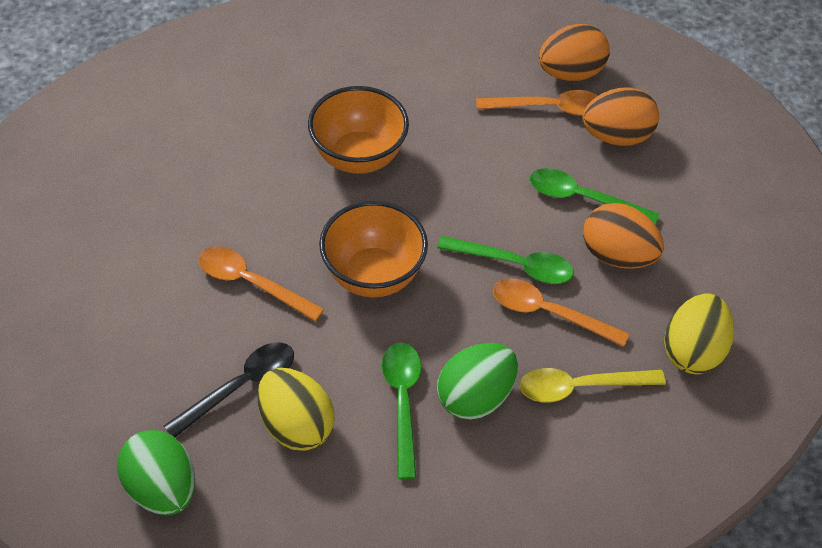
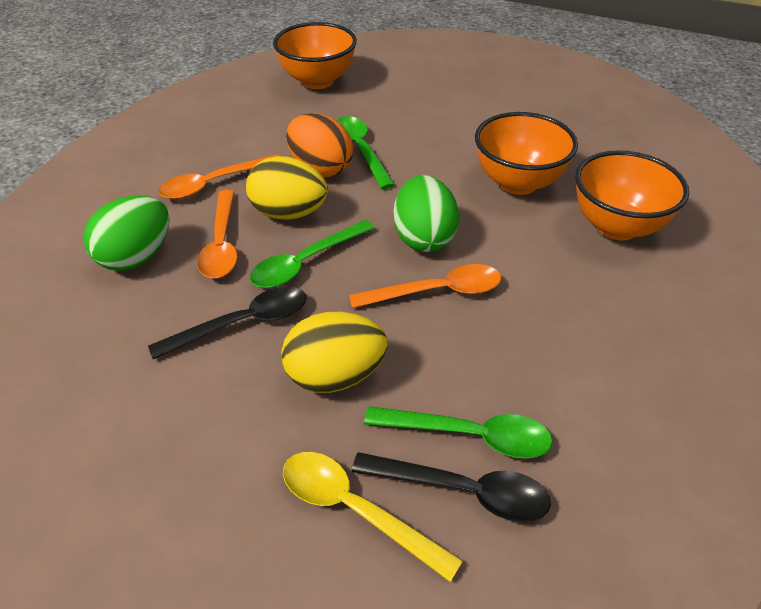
black spoon: [164,342,294,438] = 1 -> [148,286,307,359] [352,452,551,522] = 2
orange bowl: [308,86,409,174] [319,201,428,298] = 2 -> [273,22,357,89] [475,112,578,195] [575,150,689,241] = 3
orange egg: [539,24,610,81] [582,88,659,146] [583,203,664,269] = 3 -> [286,113,353,177] = 1

